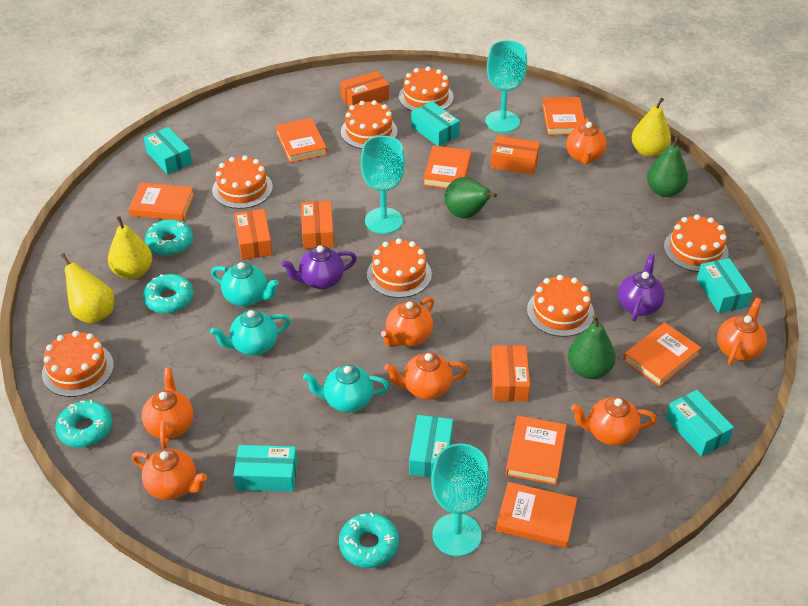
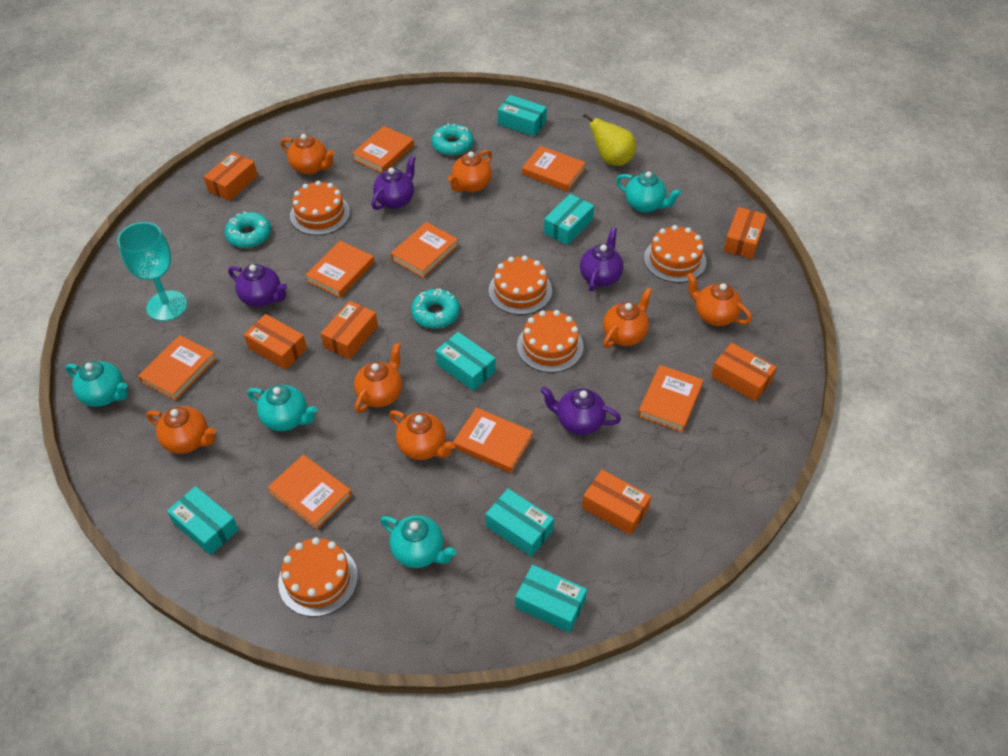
green pear: [445,177,497,219] [568,315,616,379] [647,136,688,197] = 3 -> none = 0
orange book: [129,183,195,221] [275,118,327,163] [423,146,471,189] [496,482,577,548] [506,416,567,485] [542,97,585,135] [623,322,701,387] = 7 -> [138,335,216,401] [267,455,352,530] [305,241,374,298] [352,126,414,173] [391,222,458,278] [453,407,533,473] [522,146,586,192] [638,365,704,432] = 8
orange box: [234,209,272,260] [301,201,334,249] [340,71,389,107] [490,136,540,175] [491,345,530,402] = 5 -> [204,152,258,201] [244,314,307,370] [321,301,378,360] [582,470,651,535] [711,343,777,402] [723,207,767,259] = 6
orange cake: [42,331,114,397] [212,155,273,209] [341,100,398,149] [367,238,432,298] [399,67,454,111] [527,275,594,337] [664,214,729,272] = 7 -> [278,537,358,617] [290,181,350,235] [489,256,552,315] [517,310,584,373] [644,225,706,283] = 5
purple teapot: [281,245,357,289] [618,254,665,321] = 2 -> [228,264,287,307] [371,156,416,210] [540,387,621,435] [580,228,623,292] = 4
turquoise donut: [55,400,113,448] [143,274,193,314] [145,219,193,256] [339,512,399,568] = 4 -> [224,211,271,248] [411,289,460,329] [431,123,473,156] = 3
turquoise goblet: [361,136,405,234] [431,444,490,556] [485,40,527,133] = 3 -> [117,222,187,321] = 1
turquoise teapot: [210,310,291,355] [211,262,279,306] [303,365,389,412] = 3 -> [65,361,128,407] [247,385,317,431] [380,515,456,568] [616,171,681,213] = 4
yellow pear: [61,253,114,324] [108,216,152,279] [631,98,671,157] = 3 -> [583,113,636,166] = 1

